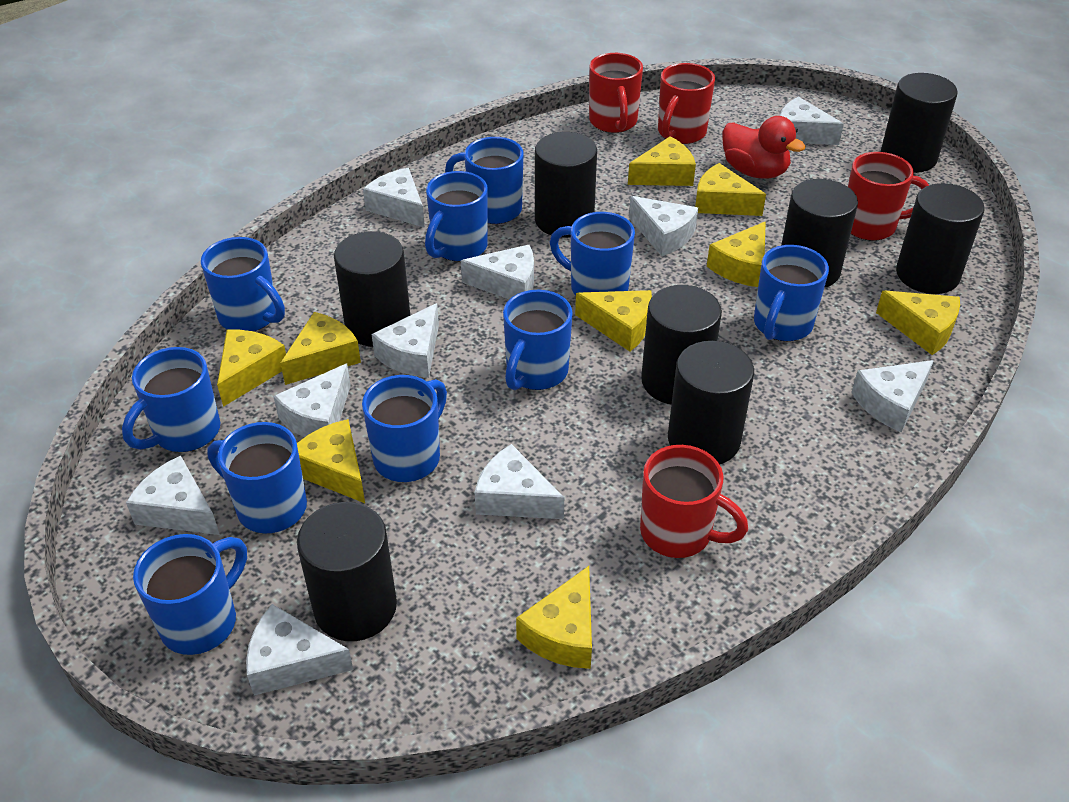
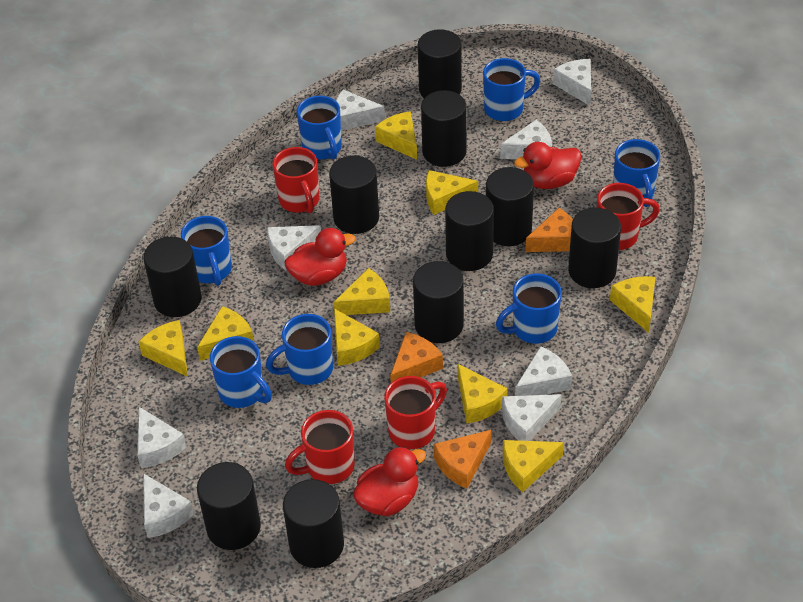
black cylinder: [297,502,397,641] [334,231,410,347] [535,132,597,238] [641,285,722,404] [668,341,754,465] [781,179,858,288] [881,73,957,173] [896,183,985,294] = 8 -> [143,237,201,317] [197,462,261,550] [283,479,344,568] [329,155,379,234] [413,261,464,343] [418,29,462,98] [421,90,467,167] [445,191,494,271] [486,167,534,246] [568,207,621,288] = 10
blue mug: [122,347,220,452] [133,534,247,655] [201,237,285,331] [207,422,307,534] [362,375,447,482] [425,171,488,262] [445,137,524,224] [503,290,573,390] [550,212,635,295] [754,245,829,341] = 10 -> [181,216,232,286] [210,336,272,408] [266,314,333,385] [297,96,342,160] [483,58,540,121] [496,273,562,344] [613,139,660,207] = 7
orange cheese: none = 0 -> [390,332,443,383] [433,430,491,489] [525,208,573,252] = 3
red duck: [722,116,806,179] = 1 -> [285,228,356,286] [353,446,426,516] [514,142,581,189] = 3
white cheese: [126,456,220,535] [246,604,353,695] [273,363,351,437] [363,168,425,228] [372,303,439,378] [461,245,534,299] [475,444,564,519] [629,196,698,256] [780,96,844,145] [851,360,934,432] = 10 -> [137,407,186,468] [143,473,194,538] [267,225,321,270] [336,90,385,131] [500,120,552,159] [502,394,562,441] [515,346,572,396] [553,59,591,106] = 8

